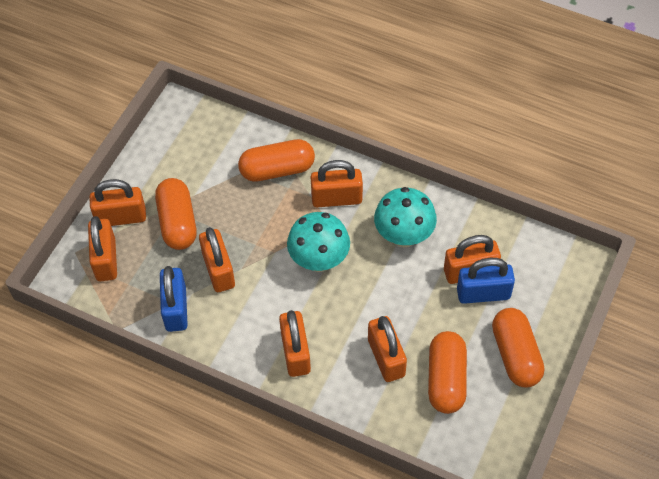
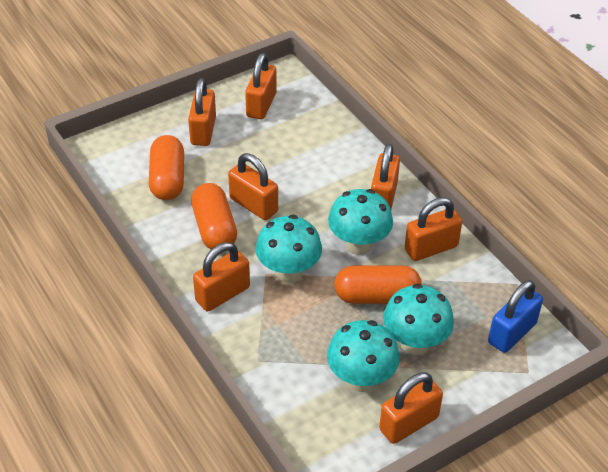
blue padlock: [160,266,188,332] [457,258,515,304] = 2 -> [488,280,543,353] = 1
orange capsule: [155,178,197,250] [238,139,315,182] [428,331,467,414] [492,308,544,387] = 4 -> [149,135,184,200] [191,183,237,249] [334,265,422,304] = 3
turquoise mushroom: [287,212,350,272] [374,187,437,247] = 2 -> [256,215,322,283] [327,320,400,392] [328,189,393,255] [383,284,454,355] = 4

